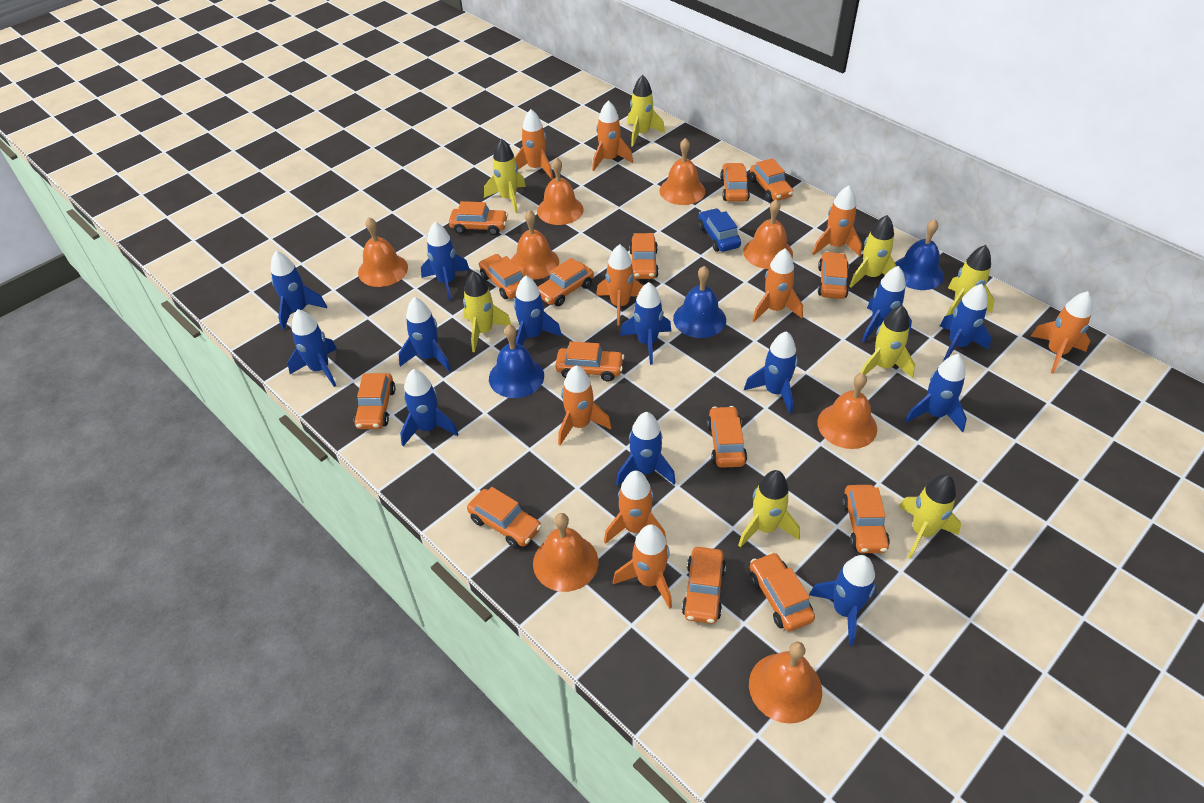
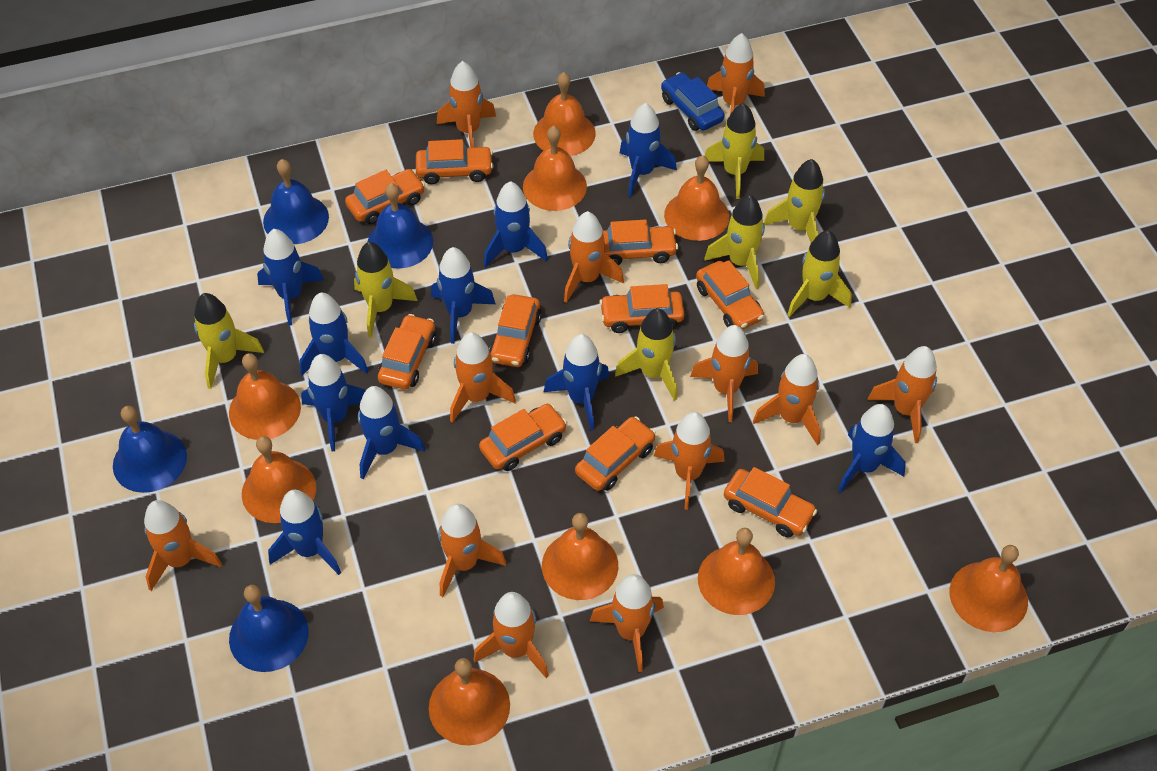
blue bell: [489,324,544,398] [673,266,726,338] [895,219,944,290] = 3 -> [113,406,187,493] [229,585,309,672] [263,159,329,244] [368,183,433,269] = 4
blue rocket: [271,251,327,330] [288,309,337,387] [398,297,451,371] [400,369,458,446] [421,222,470,301] [514,276,562,346] [616,412,676,486] [620,282,671,365] [744,331,798,414] [809,555,877,646] [862,266,912,343] [905,354,967,432] [940,284,991,362] = 13 -> [257,229,324,326] [268,490,341,575] [300,293,369,375] [301,354,366,451] [358,386,425,479] [431,247,496,344] [484,181,548,268] [544,334,609,430] [620,103,677,197] [838,404,906,493] = 10
orange bell: [358,217,408,287] [511,210,559,280] [533,513,598,592] [537,157,584,225] [660,138,705,205] [743,199,793,269] [749,642,822,724] [817,373,877,449] = 8 -> [229,353,301,440] [242,436,316,523] [429,658,510,745] [523,126,587,211] [533,72,596,156] [542,513,618,600] [664,155,729,241] [698,528,775,615] [950,545,1028,632] = 9
orange car: [354,373,396,429] [449,201,508,235] [467,487,542,548] [479,254,523,299] [538,258,594,306] [555,341,624,382] [629,233,659,279] [682,547,726,624] [707,406,747,468] [720,163,750,202] [750,158,793,201] [750,552,815,632] [818,251,849,299] [842,485,890,553] = 14 -> [345,169,425,224] [378,314,436,389] [416,139,494,184] [479,404,567,471] [489,294,542,367] [575,416,656,491] [599,284,684,333] [603,220,678,265] [696,260,764,330] [724,467,817,538] = 10
orange rocket: [515,109,553,179] [558,365,612,445] [592,100,633,171] [596,244,643,325] [604,471,667,544] [613,524,672,609] [752,248,803,322] [812,185,862,257] [1031,291,1092,374] = 9 -> [144,500,222,591] [437,61,496,148] [438,504,506,597] [450,332,516,423] [473,592,549,678] [564,211,624,303] [590,574,664,672] [654,412,725,510] [690,325,758,422] [707,33,765,114] [753,354,821,445] [867,346,937,443] = 12
yellow rocket: [463,271,511,352] [484,138,526,213] [627,75,665,147] [738,470,800,547] [849,215,897,288] [861,305,915,378] [899,474,961,559] [946,245,995,316] = 8 -> [194,293,264,389] [354,242,418,338] [615,308,677,401] [704,195,765,289] [705,103,764,199] [764,159,825,243] [787,230,852,317] = 7

